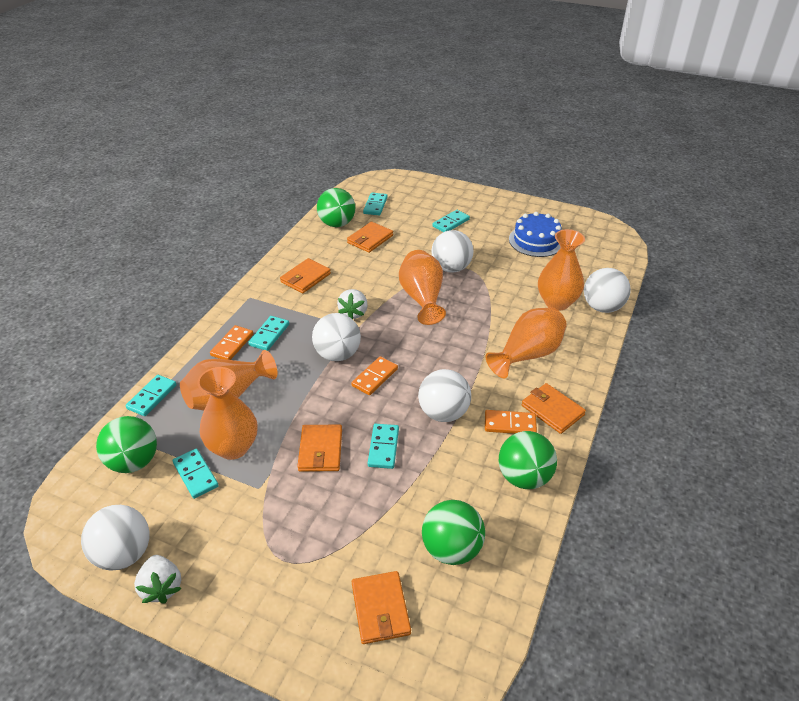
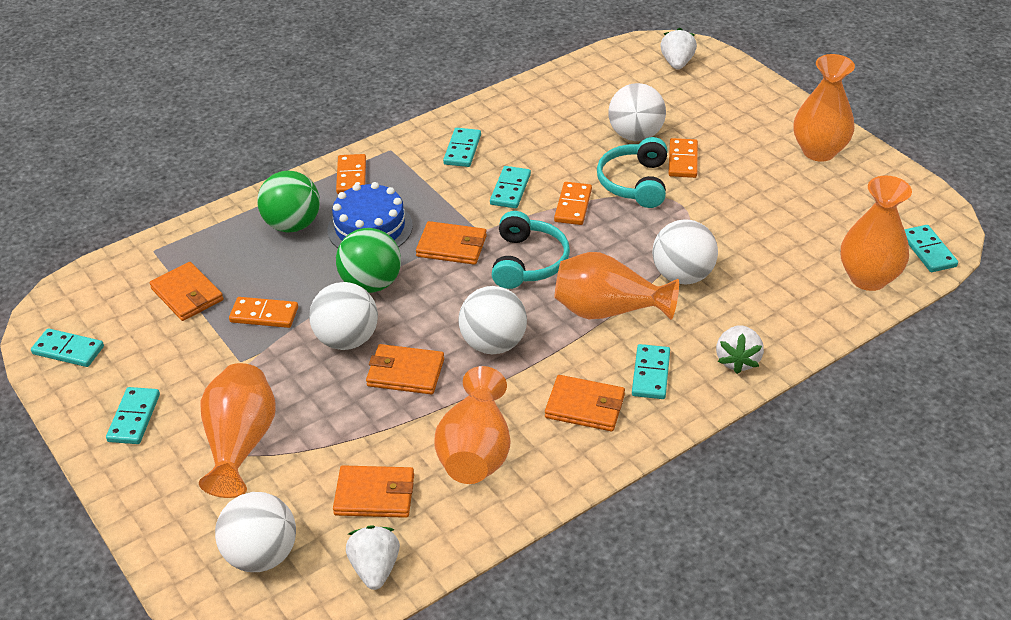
green ball: [96,416,157,473] [317,188,355,227] [422,500,485,565] [499,431,557,489] = 4 -> [257,170,320,232] [336,228,401,293] = 2
orange domino: [210,325,253,360] [351,356,398,395] [485,410,537,434] = 3 -> [229,297,298,328] [336,154,366,194] [554,182,592,225] [669,138,698,178] = 4
turquoise headphones: none = 0 -> [492,211,570,289] [597,137,667,208] = 2
white strawberry: [134,555,182,604] [337,289,368,319] = 2 -> [346,526,400,590] [660,28,697,70] [716,325,764,374] = 3

